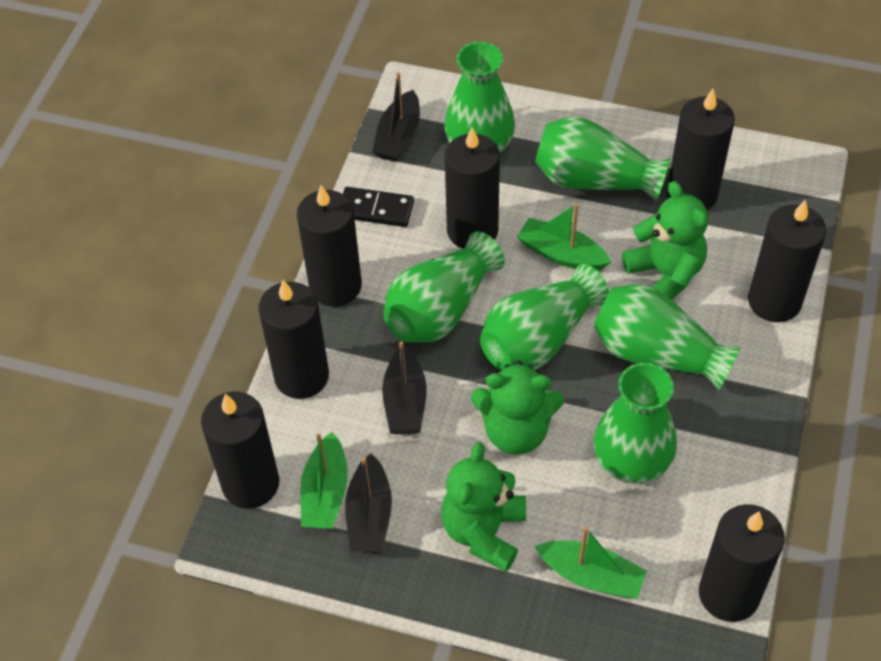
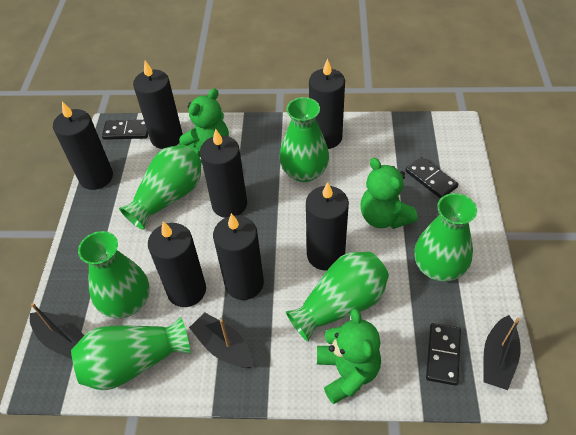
black domino: [343,187,414,227] = 1 -> [102,120,148,140] [405,157,458,199] [426,323,461,386] = 3
green boat: [300,432,348,529] [517,203,611,271] [535,527,647,599] = 3 -> none = 0

